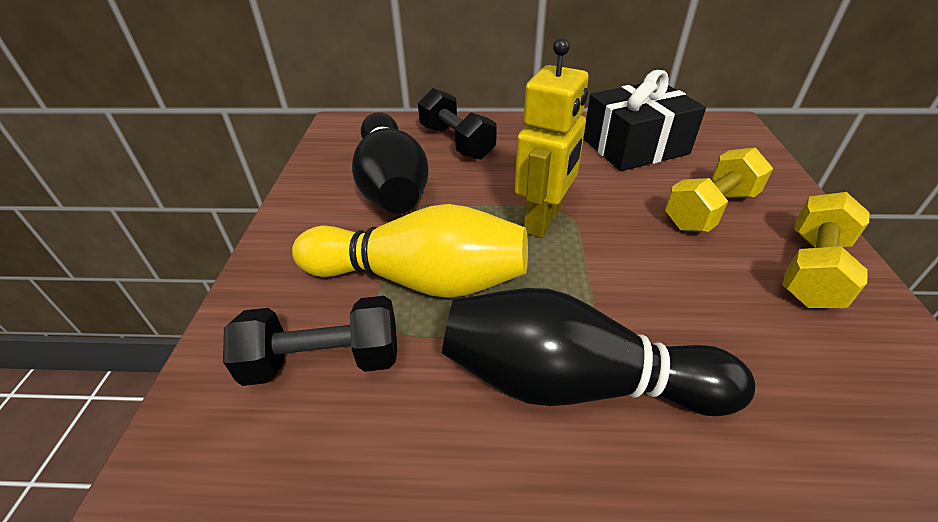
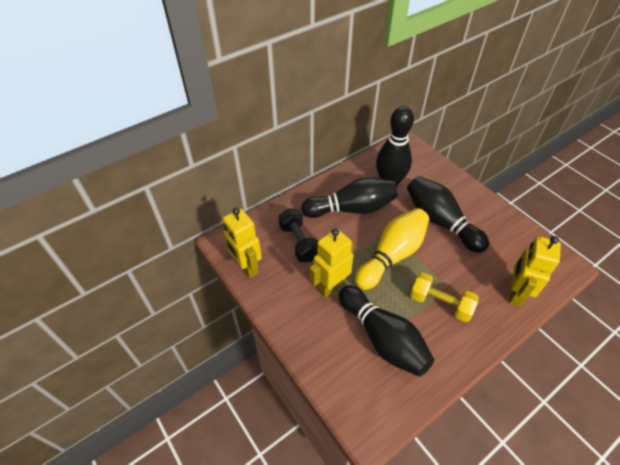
black bowling pin: [352,112,428,214] [442,288,755,416] = 2 -> [301,177,398,218] [339,285,434,377] [376,106,414,186] [407,176,489,253] = 4
black dumbbell: [223,296,397,386] [418,88,497,160] = 2 -> [279,208,318,262] = 1
black gift: [583,70,706,171] = 1 -> none = 0
yellow dumbbell: [665,147,773,232] [782,192,870,308] = 2 -> [410,272,479,322] = 1
yellow robot: [514,38,589,238] = 1 -> [223,207,262,278] [310,229,353,298] [509,236,561,306] = 3

